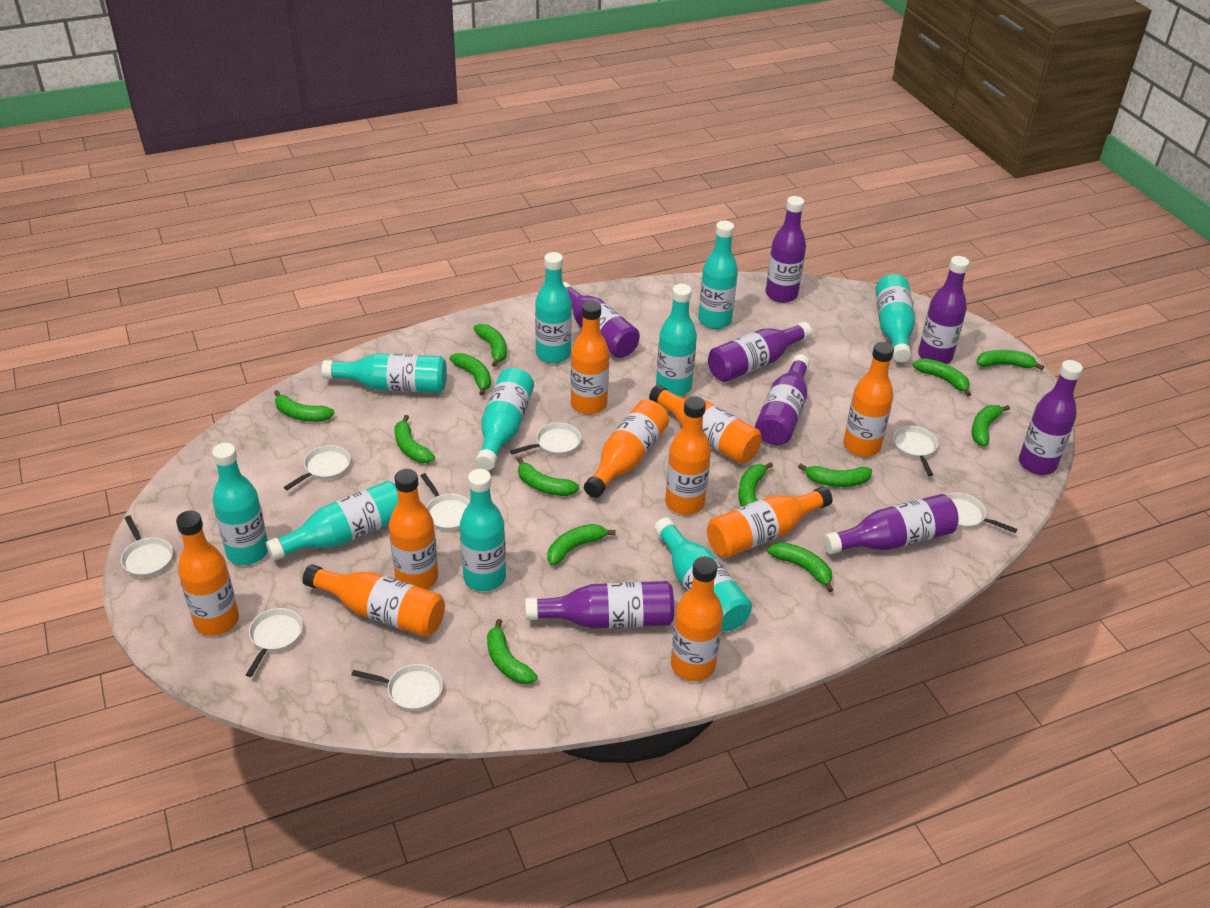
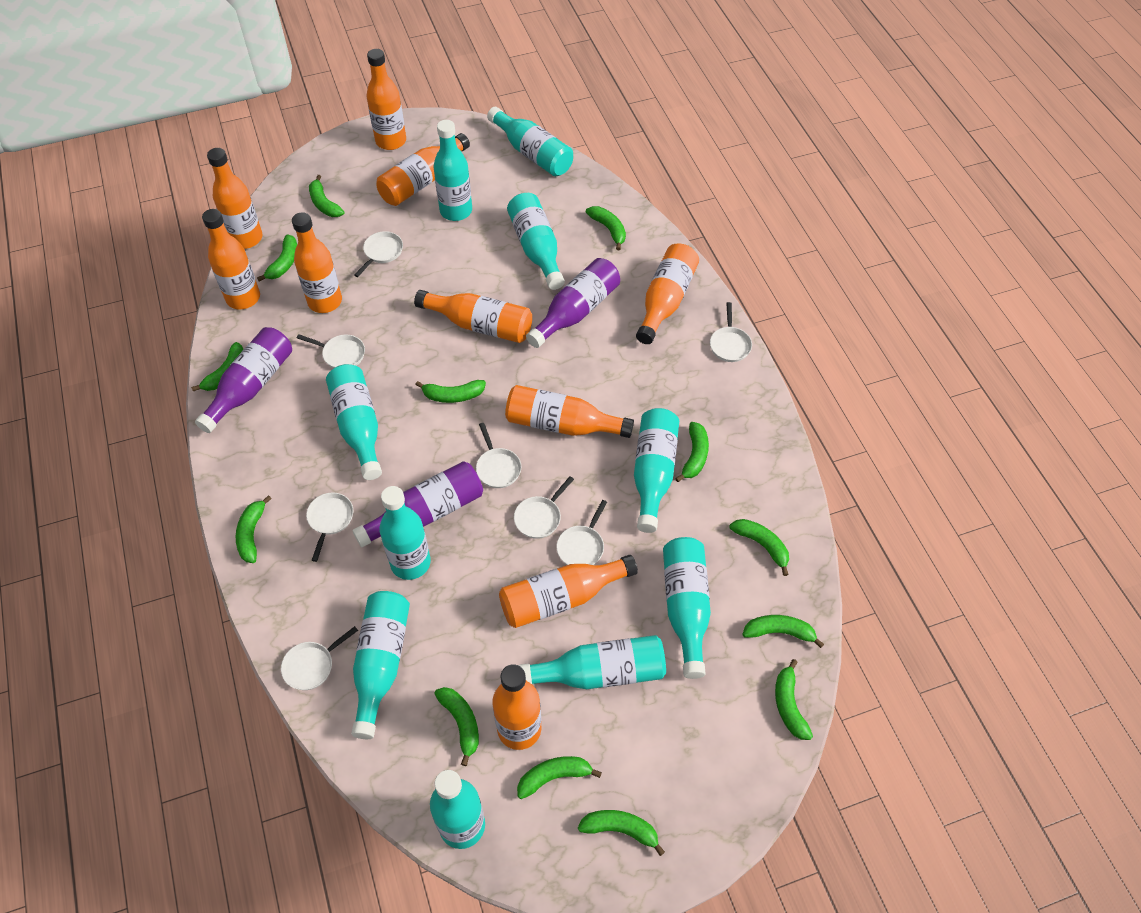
purple bottle: [525,581,674,629] [563,282,640,358] [708,322,812,382] [755,354,810,445] [766,196,806,303] [823,494,959,554] [918,256,969,364] [1019,360,1083,475] = 8 -> [195,327,292,433] [352,461,483,547] [526,258,620,348] = 3

